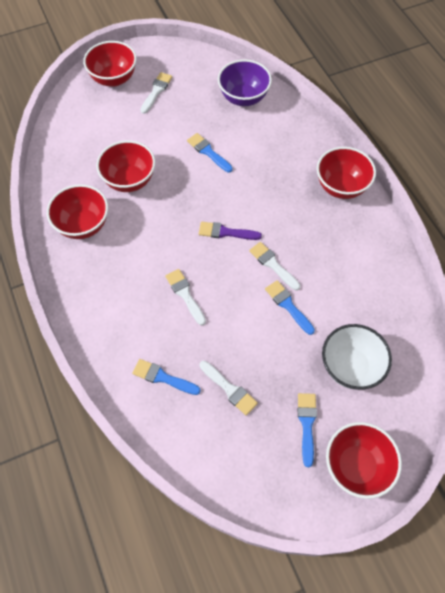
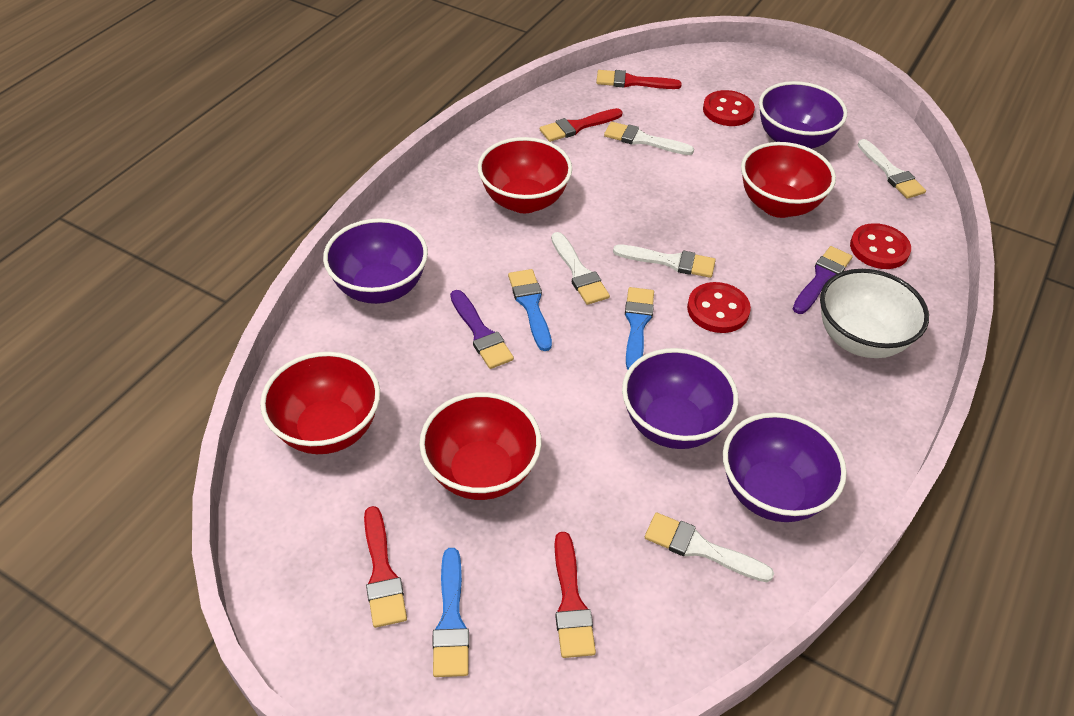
blue brush: [132,359,201,395] [187,133,233,173] [265,280,315,335] [298,393,317,467] = 4 -> [432,548,469,677] [508,269,552,351] [625,287,654,369] = 3
purple bowl: [218,59,272,106] = 1 -> [323,218,428,304] [622,348,738,449] [723,412,847,522] [759,81,847,149] = 4
purple brush: [199,222,262,240] = 1 -> [450,290,514,369] [793,246,853,314] = 2
red bowl: [47,184,108,239] [83,41,137,87] [96,140,155,192] [317,147,376,199] [326,422,402,499] = 5 -> [260,352,380,454] [419,392,541,500] [478,137,572,213] [741,142,836,218] = 4
red brush: none = 0 -> [364,506,407,628] [540,108,623,142] [555,532,596,658] [596,70,682,89] = 4
red button: none = 0 -> [687,282,751,333] [703,90,755,126] [850,223,911,269] = 3
white brush: [141,72,172,114] [165,269,206,325] [199,361,258,415] [249,242,300,290] = 4 -> [551,232,610,305] [604,122,694,155] [613,245,716,278] [645,513,774,582] [858,139,926,199] = 5

